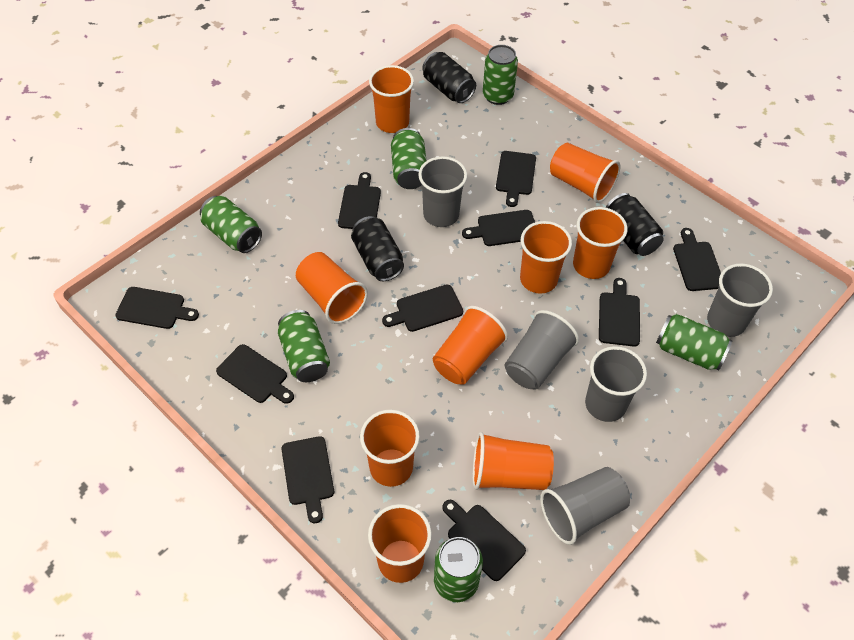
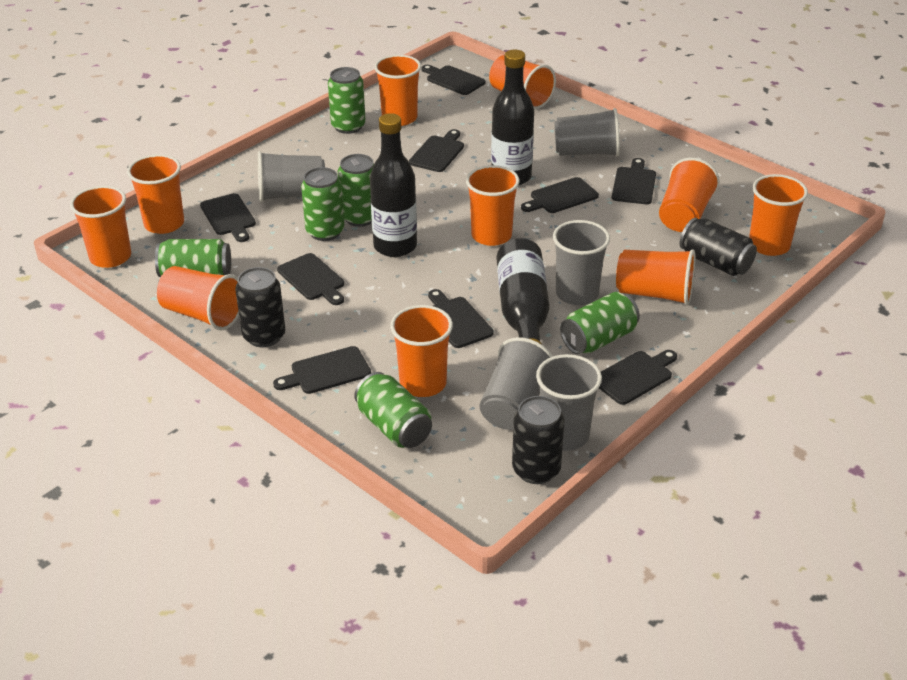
black bottle: none = 0 -> [370,113,417,257] [491,50,534,186] [497,238,550,344] = 3
black cutting board: [115,287,199,329] [216,344,294,404] [282,436,334,523] [338,172,381,229] [382,285,463,332] [442,500,526,581] [462,210,535,246] [496,151,536,207] [599,278,640,347] [673,228,721,291] = 10 -> [200,193,256,242] [273,346,371,394] [277,253,344,305] [409,129,464,172] [422,65,486,95] [428,289,494,348] [521,177,599,213] [599,350,677,405] [612,158,656,204] = 9
orange cup: [296,252,368,324] [360,409,420,487] [368,504,432,583] [369,65,414,133] [433,306,508,385] [473,432,554,490] [520,221,572,294] [550,143,620,203] [573,207,628,279] = 9 -> [70,186,131,268] [127,154,184,234] [157,266,239,330] [374,55,421,126] [390,305,453,397] [466,165,520,246] [489,55,556,109] [616,249,695,305] [659,158,720,232] [749,174,808,256] = 10

